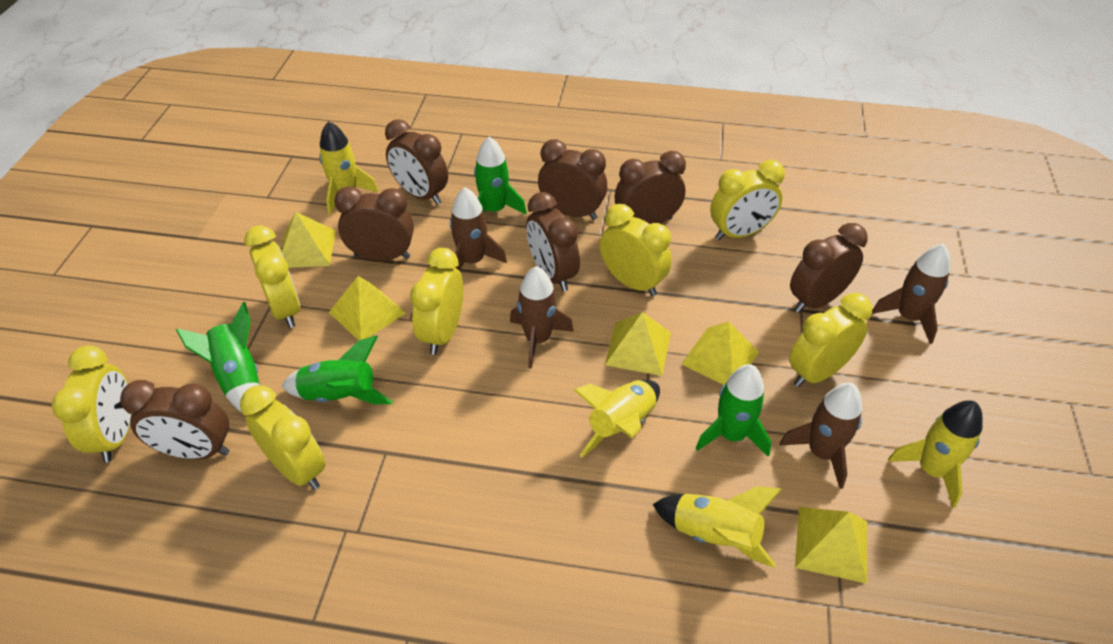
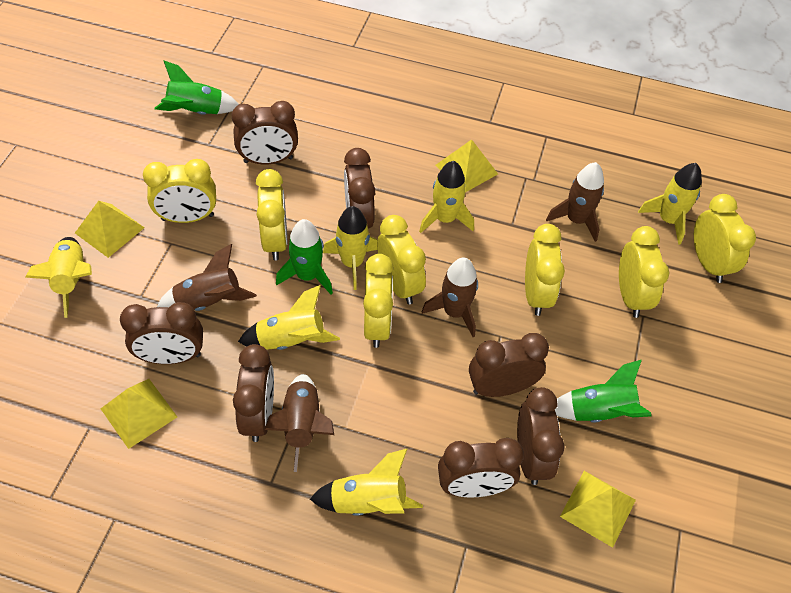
green rocket: [176,302,260,412] [282,335,393,404] [474,137,527,214] [695,364,771,457] = 4 -> [155,60,239,115] [276,219,333,294] [555,360,652,422] = 3
yellow pyramid: [281,212,336,268] [329,276,406,340] [605,312,671,376] [682,322,759,385] [795,507,867,584] = 5 -> [75,201,145,258] [101,379,177,449] [436,140,498,192] [560,471,636,548] = 4
yellow rocket: [319,121,379,215] [574,380,660,457] [653,486,782,568] [888,400,983,508] = 4 -> [25,237,92,318] [238,285,340,350] [310,449,423,516] [323,206,378,290] [419,161,474,233] [638,163,702,245] = 6

